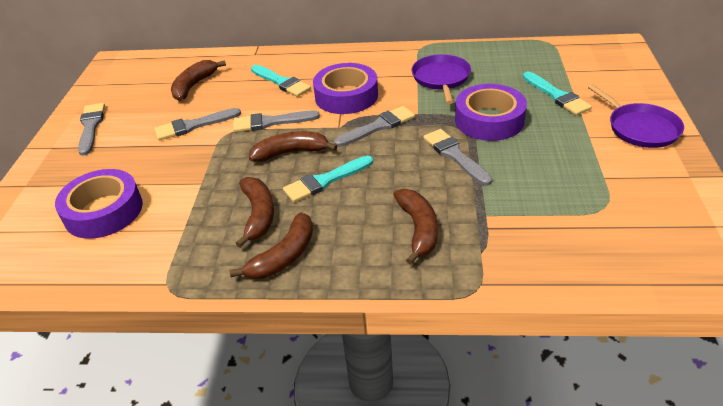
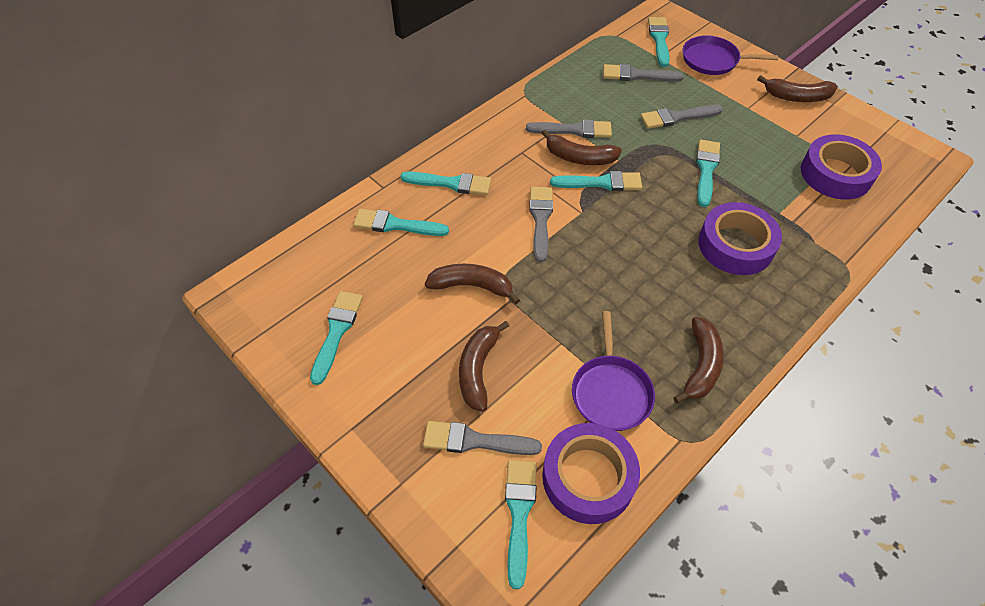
turquoise brush: [251,65,311,97] [283,156,373,202] [523,71,592,115] = 3 -> [310,291,363,385] [353,209,449,236] [400,172,491,195] [505,460,537,589] [550,171,642,191] [648,17,670,67] [696,140,720,207] = 7

